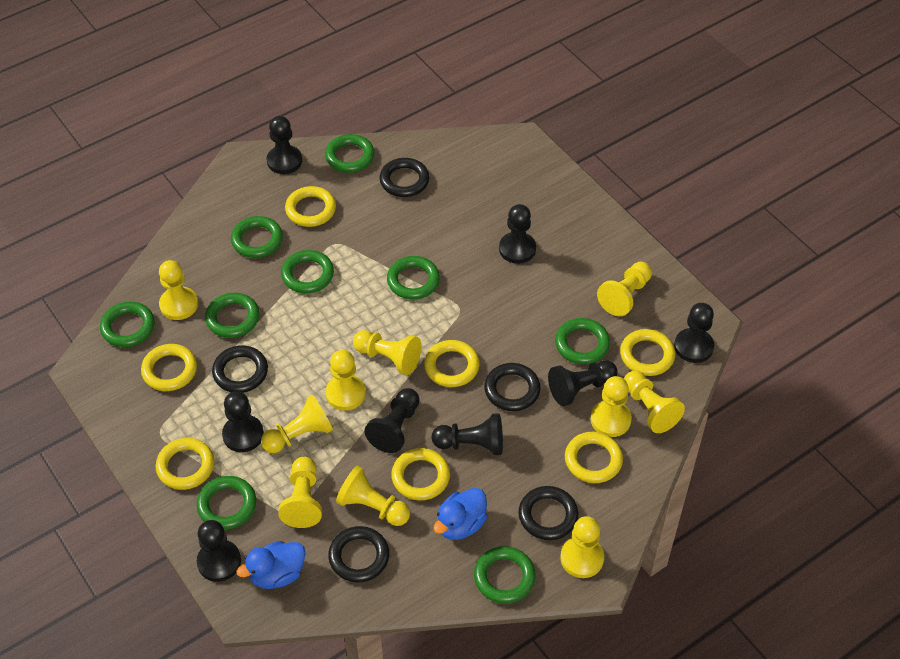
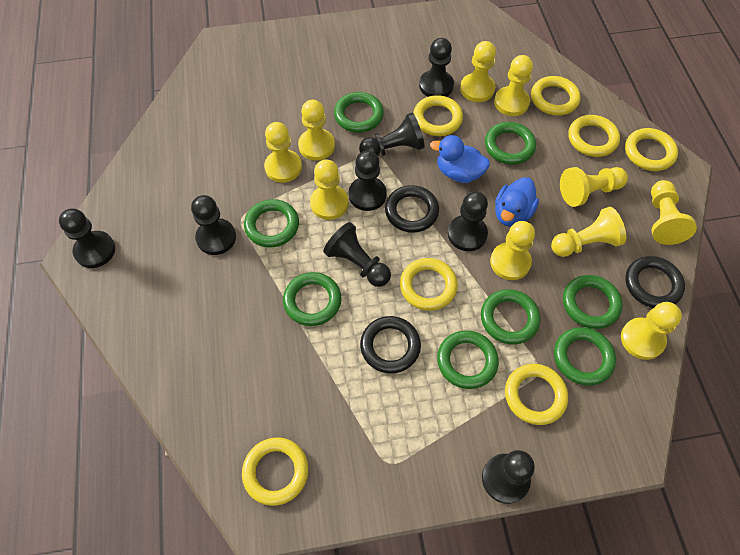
black ring: [212,345,268,393] [328,526,389,583] [379,158,430,197] [484,363,541,411] [519,486,578,540] = 5 -> [360,316,421,374] [385,185,439,233] [625,256,685,308] = 3
green ring: [100,302,155,347] [197,476,256,530] [205,293,259,338] [231,216,283,258] [281,250,334,293] [325,134,375,173] [387,256,440,300] [474,546,536,604] [555,318,610,364] = 9 -> [244,199,299,248] [283,272,341,326] [334,92,384,133] [437,330,499,389] [481,289,540,344] [485,122,536,165] [554,327,616,386] [563,275,622,329] = 8

